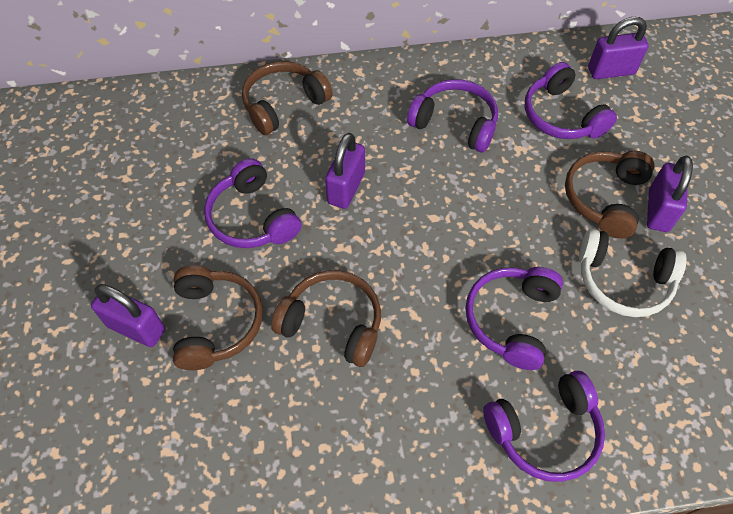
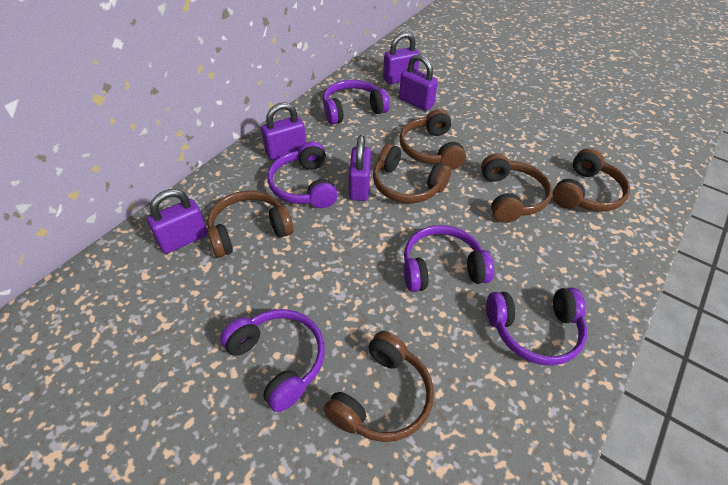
brown headphones: [173,265,263,370] [242,61,333,135] [271,270,381,367] [565,151,655,239] = 4 -> [207,191,294,258] [324,331,434,442] [373,143,451,203] [400,109,466,170] [481,153,552,223] [552,148,630,211] = 6
purple padlock: [91,284,165,347] [325,133,365,209] [588,17,649,79] [647,156,693,232] = 4 -> [147,189,208,254] [261,102,306,161] [349,135,371,201] [383,32,420,84] [399,54,438,111] = 5
white headphones: [579,228,687,317] = 1 -> none = 0

